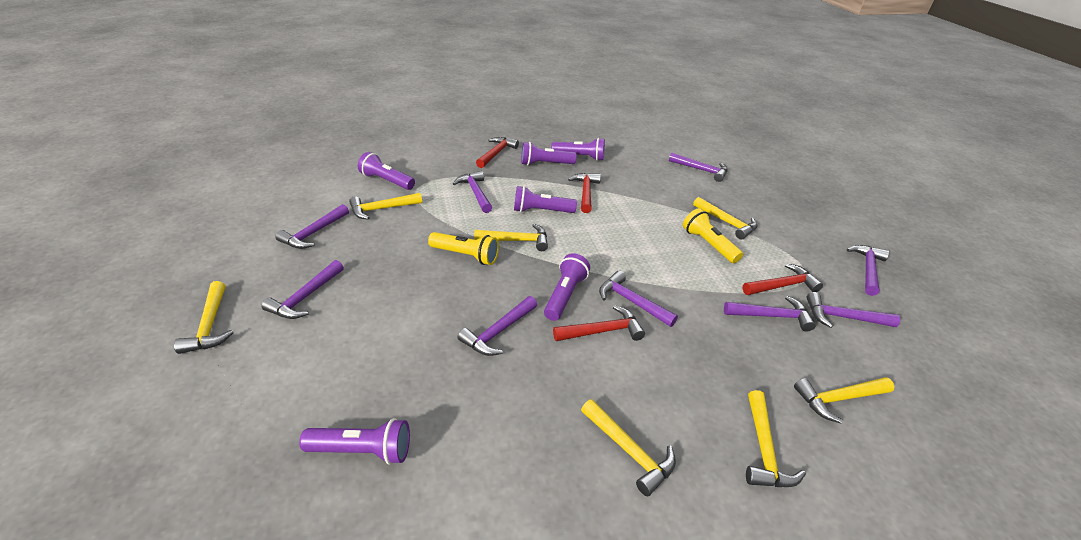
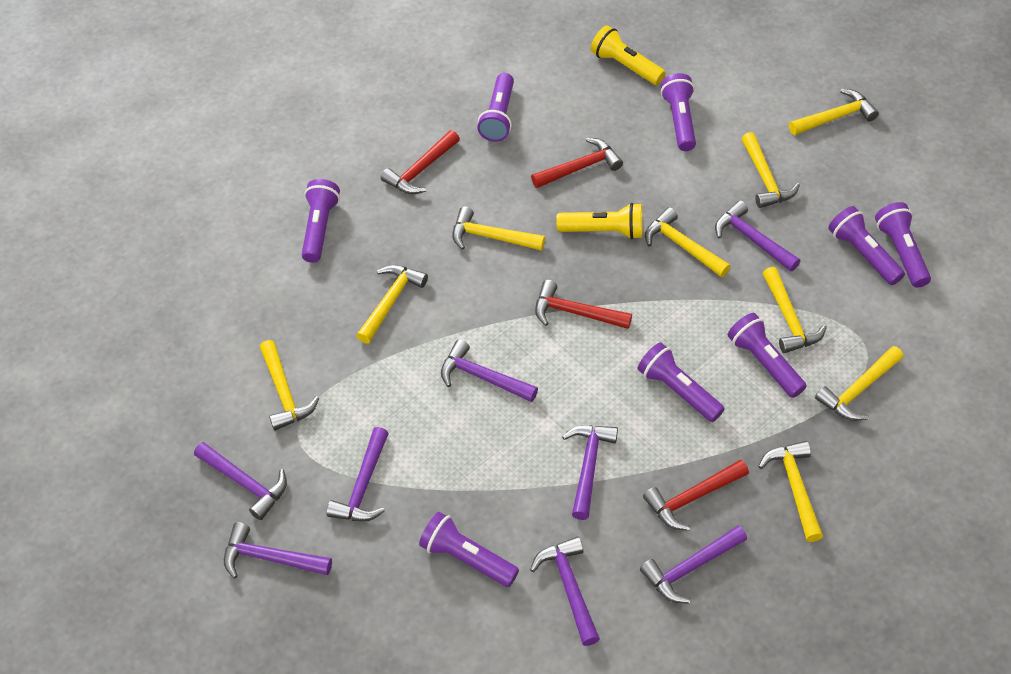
purple flashlight: [299,418,410,465] [358,152,415,190] [514,186,577,213] [521,142,577,165] [544,253,590,321] [551,138,605,161] = 6 -> [302,179,340,263] [419,512,519,587] [478,73,514,142] [638,342,725,422] [661,73,696,151] [728,313,807,398] [829,206,905,285] [875,202,931,288] = 8
purple hammer: [261,260,344,319] [275,204,349,249] [453,171,492,213] [457,296,537,356] [599,271,678,327] [669,153,728,182] [724,296,816,331] [807,292,900,328] [847,245,889,296] = 9 -> [194,442,287,520] [224,522,332,579] [326,427,389,521] [441,339,538,402] [530,536,600,646] [562,425,618,520] [640,525,747,604] [715,200,800,271] = 8
yellow hammer: [174,281,234,354] [349,193,422,220] [474,224,548,251] [581,399,676,496] [693,197,758,240] [746,390,806,487] [794,377,894,424] = 7 -> [260,340,319,431] [356,265,428,344] [452,206,545,251] [645,207,731,277] [741,132,800,208] [758,441,823,542] [763,267,827,353] [789,89,879,135] [815,346,903,421] = 9

